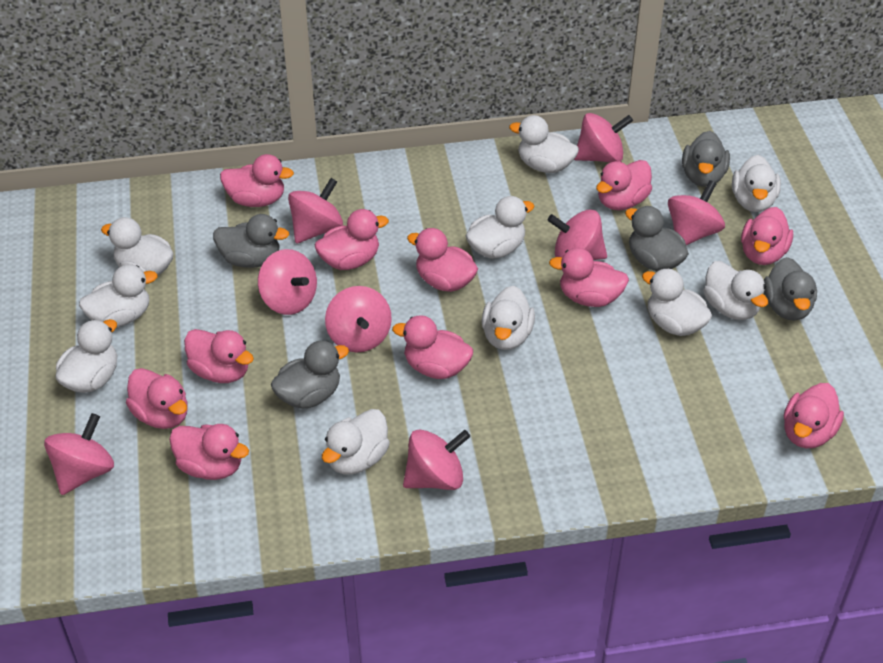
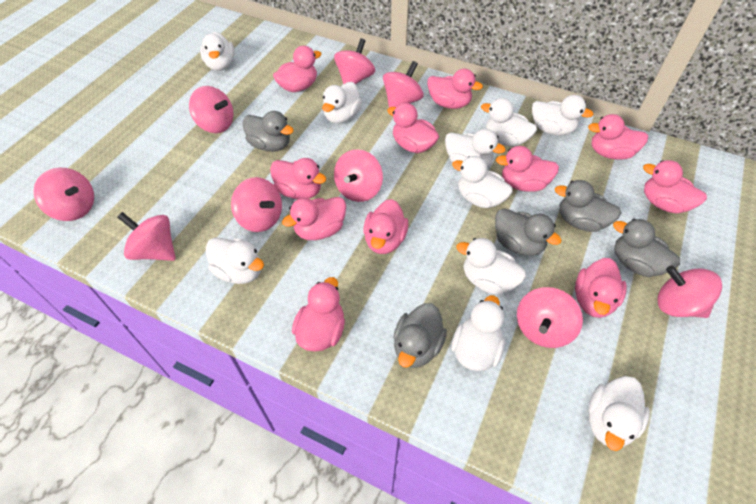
pink spinning top: [44,413,114,495] [258,249,317,315] [288,178,343,243] [325,286,392,352] [403,429,470,490] [547,209,607,260] [574,113,633,163] [668,180,725,245] = 8 -> [34,168,94,221] [117,212,176,261] [189,86,234,133] [231,177,282,232] [334,38,375,84] [334,149,383,202] [383,61,423,108] [517,287,583,348] [657,266,722,318] = 9

